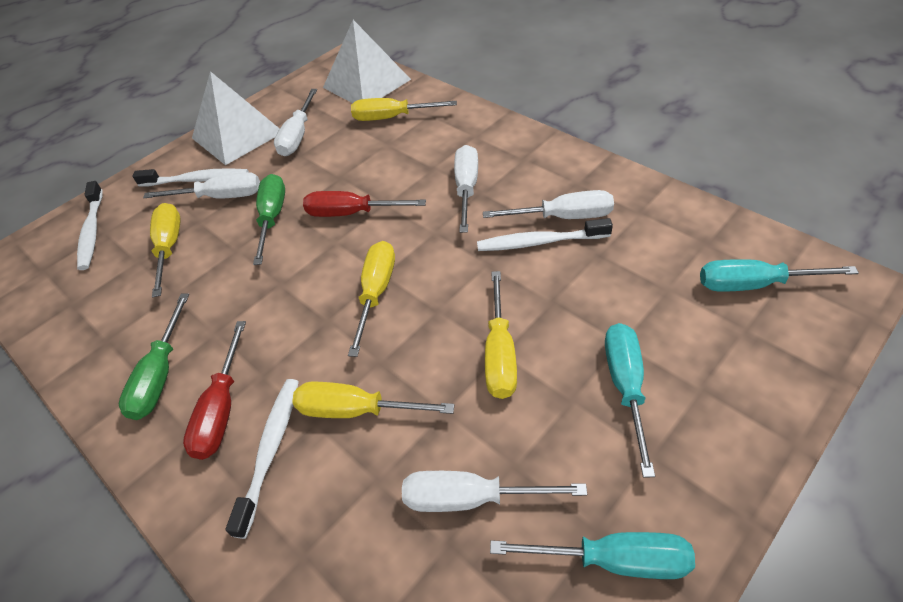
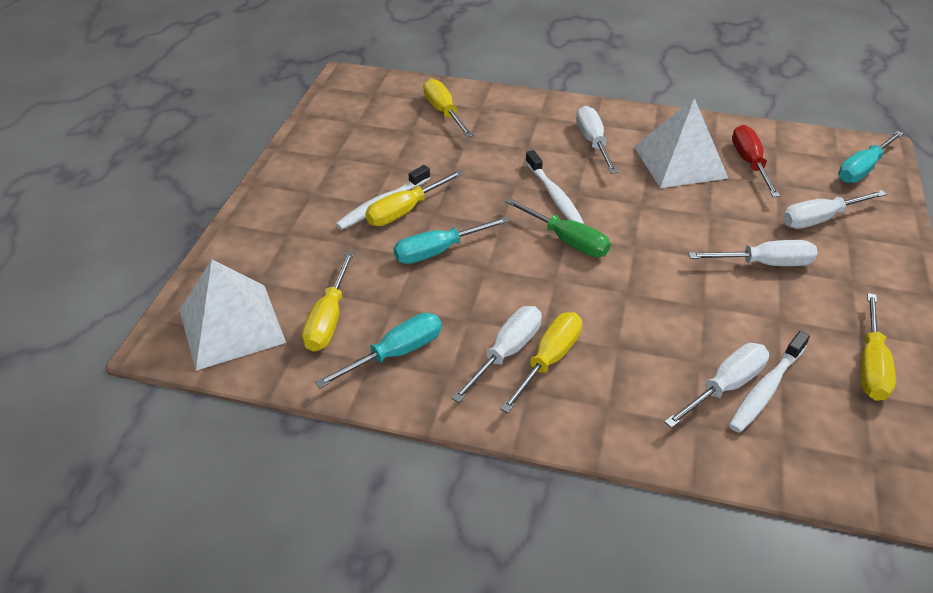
green screwdriver: [119,294,189,420] [253,174,285,265] = 2 -> [505,198,611,257] = 1
red screwdriver: [183,321,246,460] [303,191,426,217] = 2 -> [732,125,780,197] = 1
white toothbrush: [77,181,103,270] [132,168,249,187] [225,379,299,539] [477,218,613,251] = 4 -> [336,165,430,230] [525,150,585,225] [729,331,810,433] = 3

